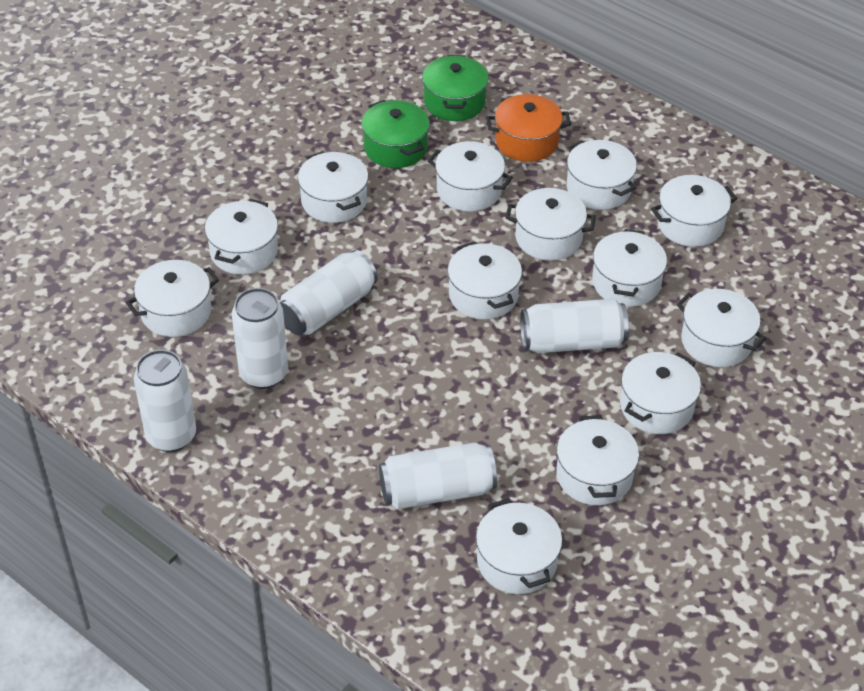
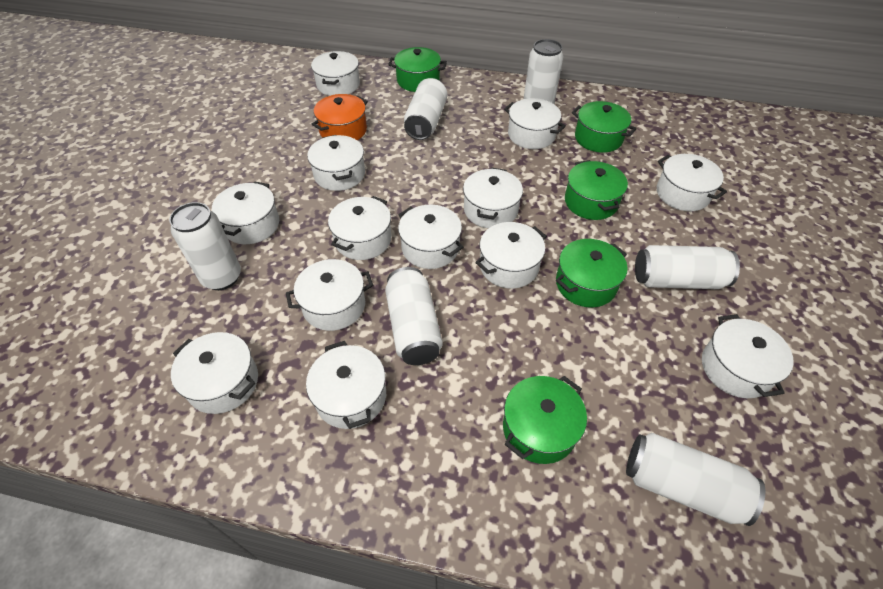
green pot: [361,100,430,168] [422,55,489,121] = 2 -> [388,47,447,92] [503,376,587,464] [556,239,627,308] [565,160,628,220] [572,101,637,153] = 5
white can: [134,350,196,452] [232,288,288,389] [280,250,378,335] [379,443,497,509] [520,299,629,353] = 5 -> [169,202,241,290] [385,267,443,365] [404,78,447,140] [524,39,563,104] [626,433,765,526] [635,245,740,289] = 6

